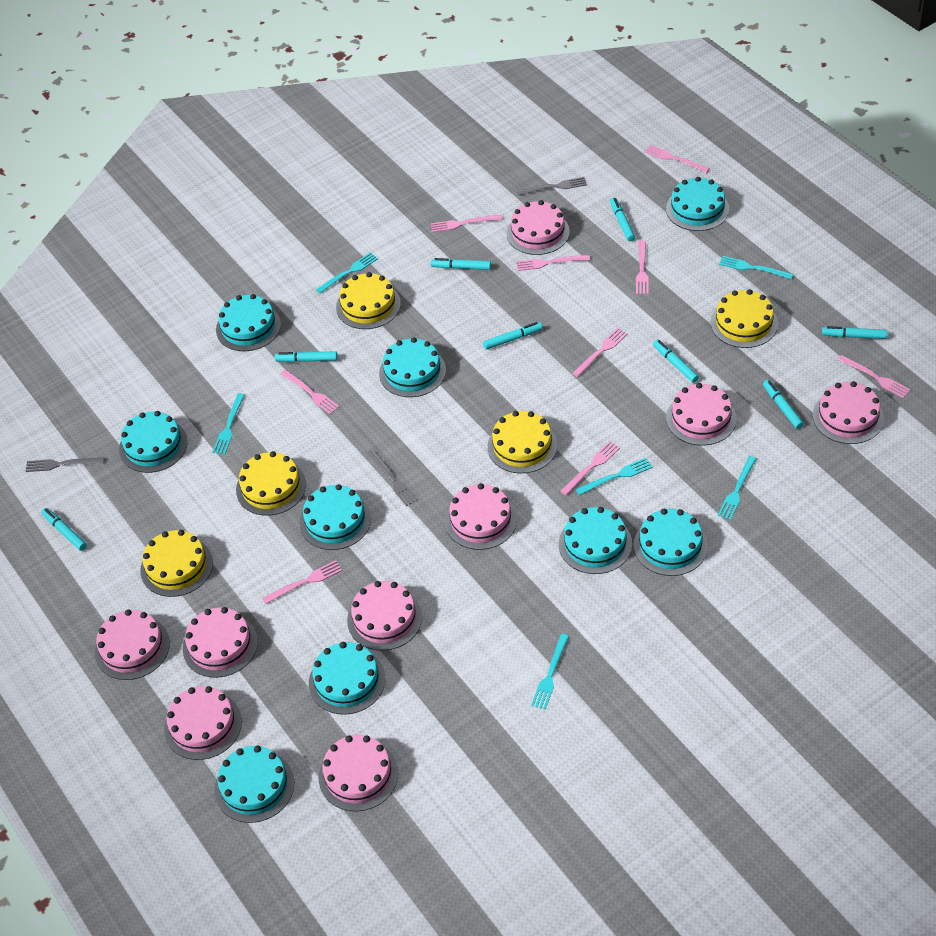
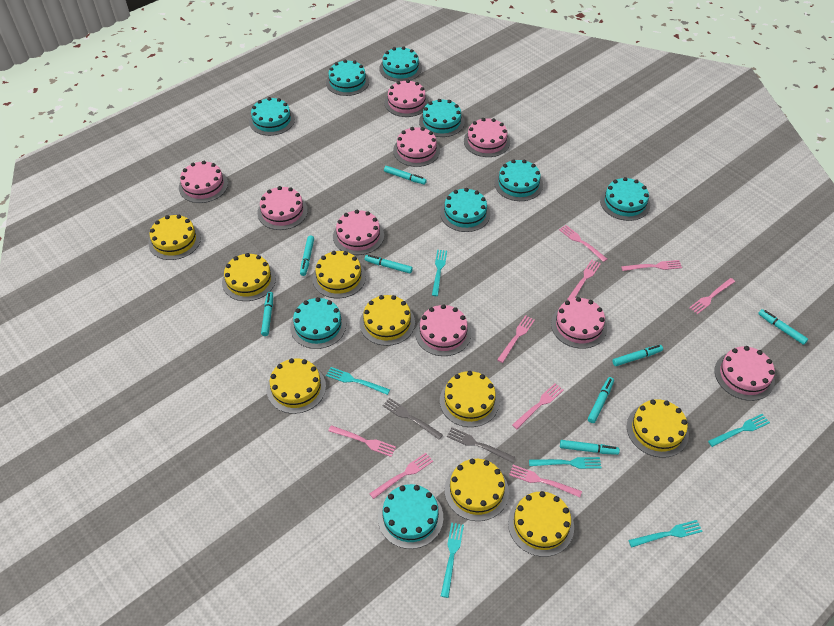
grey fork: [26,457,104,472] [367,449,418,506] [517,177,587,195] = 3 -> [382,398,443,440] [447,427,515,463] = 2
yellow cake: [140,530,213,597] [236,451,306,516] [336,272,401,329] [488,411,557,473] [711,289,778,348] = 5 -> [149,215,201,260] [222,253,276,301] [267,358,326,414] [312,251,366,298] [360,295,415,346] [440,371,499,427] [445,459,509,521] [508,491,574,557] [627,399,689,458] = 9

